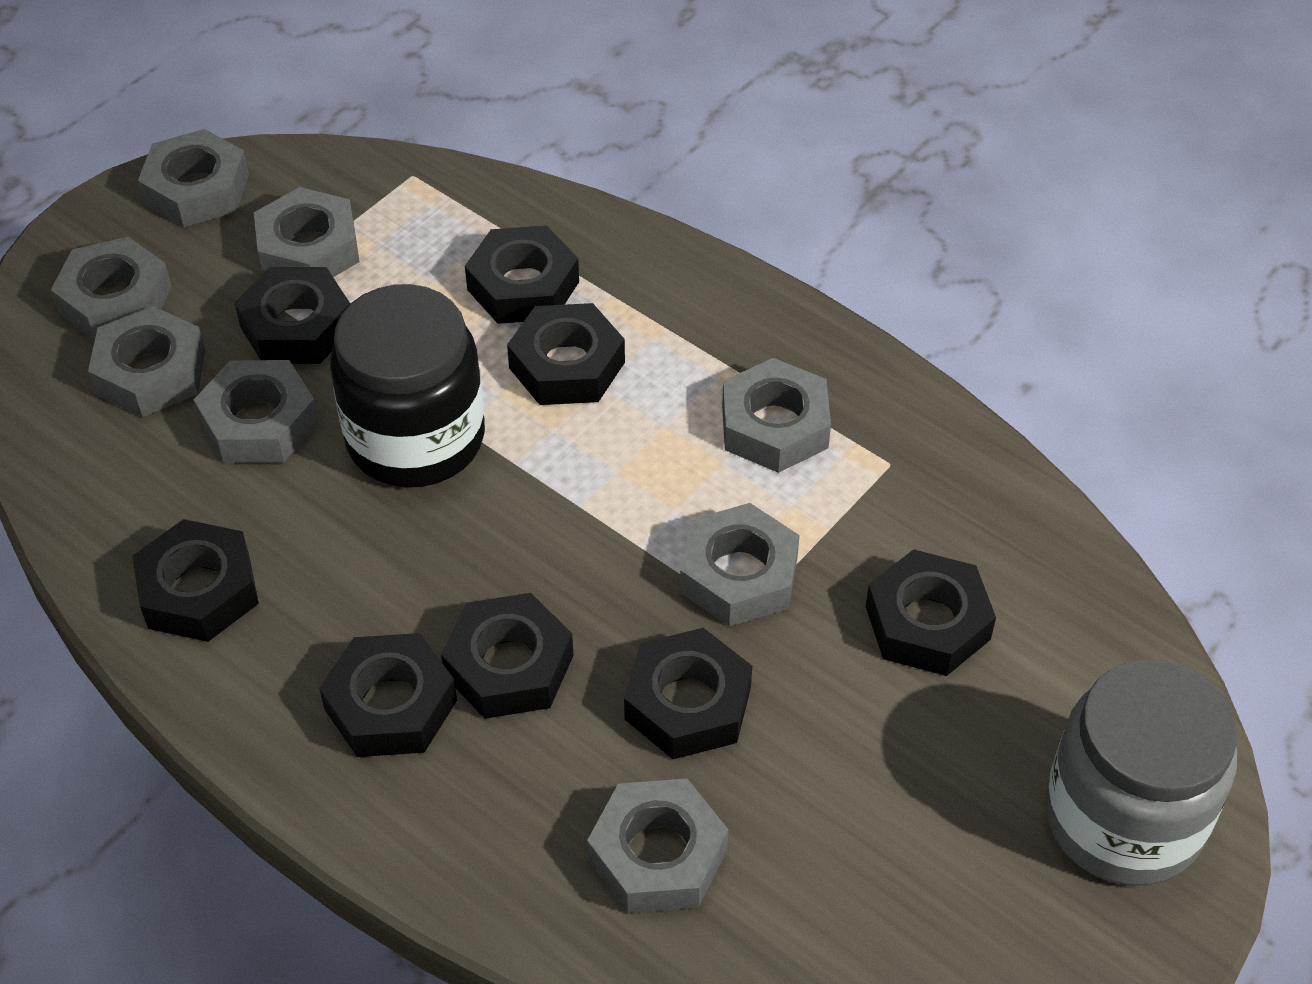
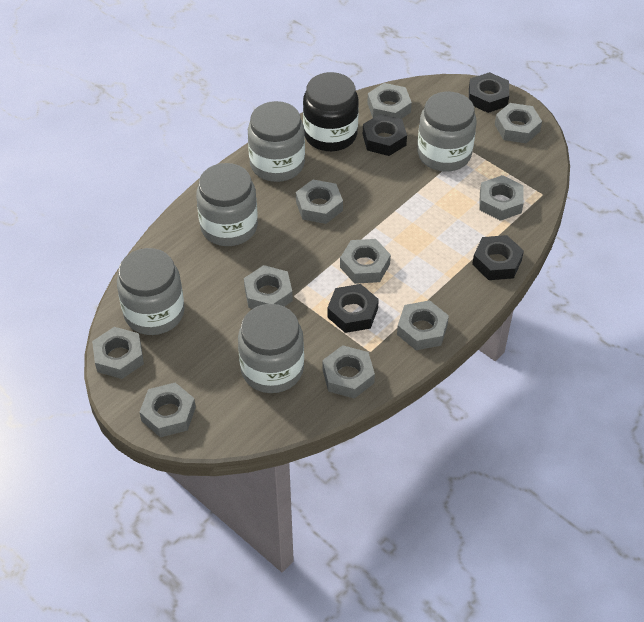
black nut: [132,519,259,642] [235,267,350,364] [319,633,457,757] [441,593,574,719] [465,225,579,324] [507,303,625,405] [624,628,752,759] [866,549,996,676] = 8 -> [327,284,379,333] [363,114,407,156] [469,72,509,113] [472,235,524,280] = 4
grey jar: [1045,659,1237,886] = 1 -> [117,248,185,335] [196,163,258,246] [238,304,304,393] [248,101,305,182] [417,92,476,172] = 5
grey nut: [51,237,172,341] [88,306,205,417] [138,129,249,227] [194,360,319,463] [254,187,360,277] [587,779,728,913] [680,503,800,627] [722,358,831,473] = 8 -> [92,327,144,379] [139,383,196,437] [244,265,293,309] [296,180,343,224] [323,345,375,399] [340,239,391,284] [367,83,412,119] [397,300,449,350] [479,175,524,221] [495,103,542,144] = 10

